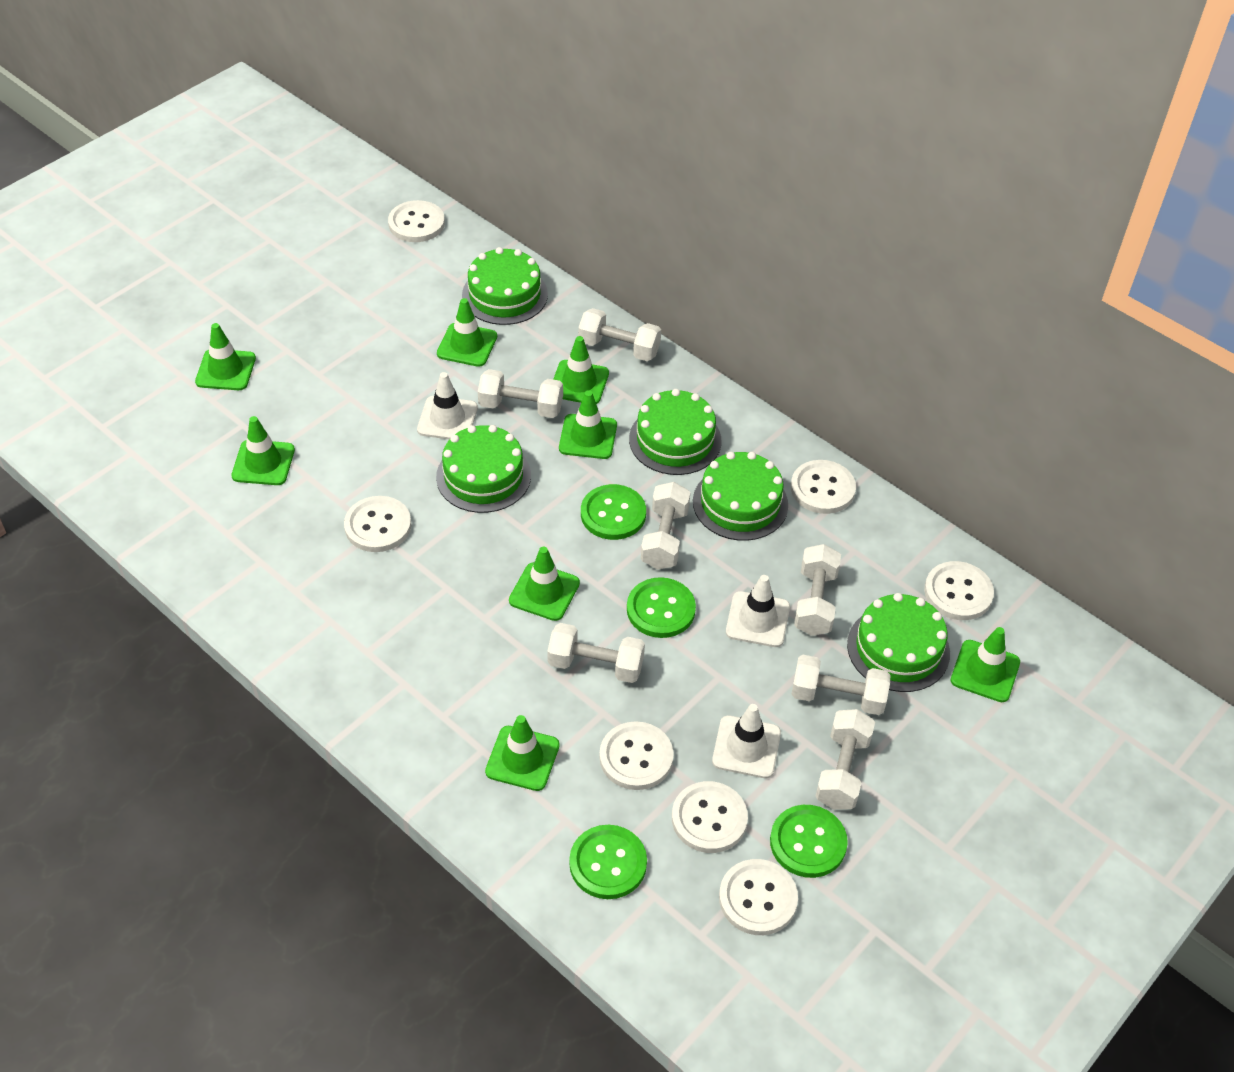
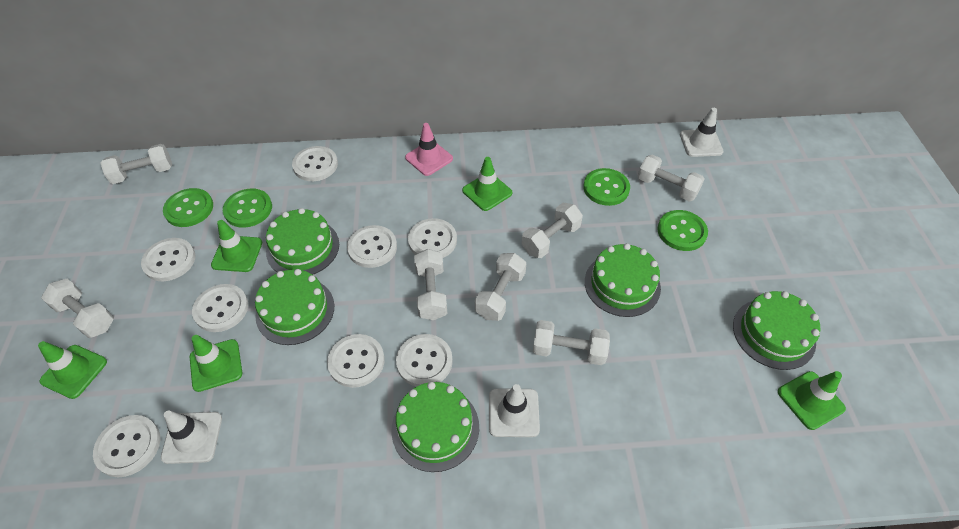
green traffic cone: [195,323,256,390] [231,416,295,485] [437,298,497,367] [485,715,560,791] [509,547,580,621] [553,336,609,404] [559,390,617,459] [951,627,1020,702] = 8 -> [38,341,107,399] [190,335,242,392] [211,220,262,272] [462,157,512,211] [778,371,846,430] = 5
pink traffic cone: none = 0 -> [405,123,453,176] = 1
white button: [344,496,411,552] [388,200,445,242] [599,721,674,790] [672,781,748,853] [719,859,798,935] [791,460,856,514] [924,561,994,620] = 7 -> [93,415,160,477] [141,238,196,281] [192,284,248,332] [292,146,338,181] [327,334,385,388] [347,225,397,268] [396,334,453,387] [408,218,457,258] = 8

